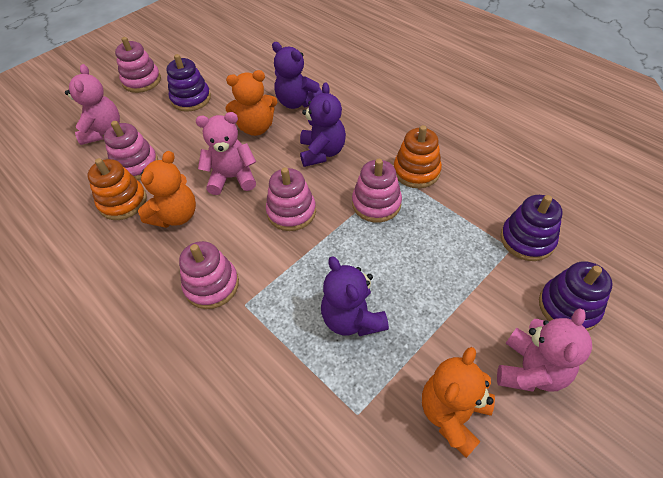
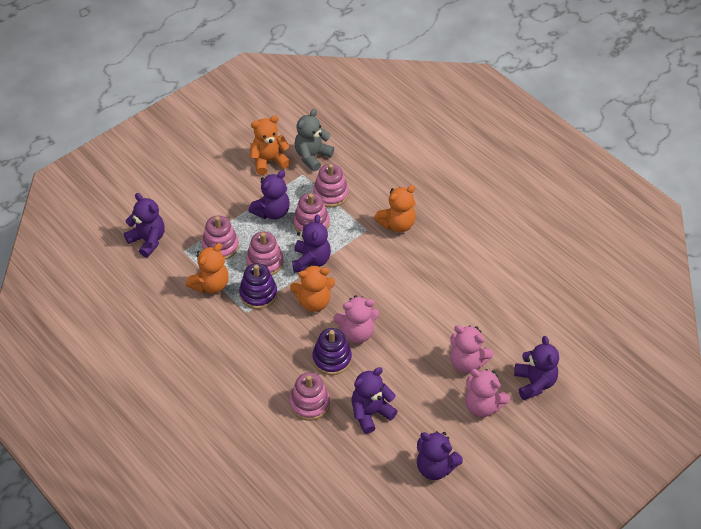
grey teddy bear: none = 0 -> [295,109,334,172] = 1
orange stacking toy: [87,158,147,220] [394,125,442,188] = 2 -> none = 0
orange teddy bear: [138,151,196,228] [225,70,277,136] [422,347,495,458] = 3 -> [186,243,229,293] [250,115,290,175] [290,265,335,312] [374,185,416,232] = 4
purple stacking toy: [167,54,211,112] [501,195,563,261] [539,261,613,331] = 3 -> [239,263,277,309] [312,328,352,375] = 2
purple teddy bear: [272,42,322,109] [300,83,346,167] [321,256,389,336] = 3 -> [124,193,165,257] [249,170,290,219] [292,215,331,273] [351,367,398,434] [417,431,463,480] [514,336,559,400] = 6

